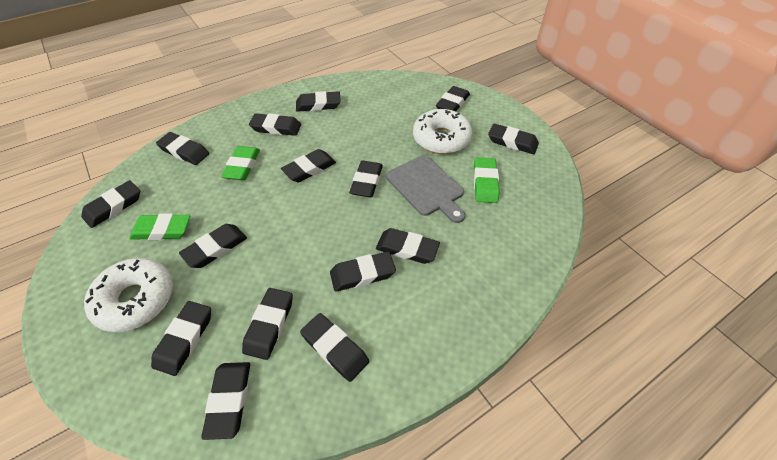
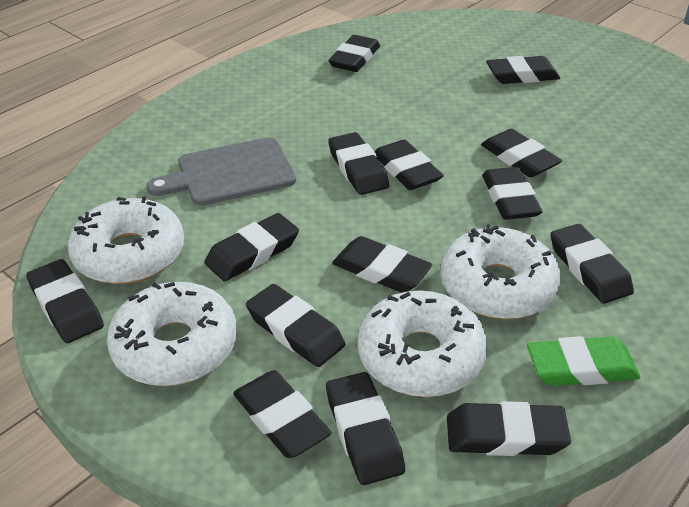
black eraser: [81,180,140,228] [151,301,211,376] [156,132,209,165] [179,224,247,268] [201,362,250,440] [242,288,293,360] [249,113,301,136] [281,149,336,182] [296,91,341,112] [300,313,369,382] [330,251,396,292] [349,161,383,197] [376,228,440,264] [436,86,470,111] [488,123,539,154] = 15 -> [26,259,104,343] [204,213,299,281] [233,370,332,458] [246,284,346,367] [326,372,405,485] [328,132,389,195] [329,35,380,72] [332,236,432,293] [374,140,444,190] [447,401,571,456] [481,129,562,177] [482,167,543,220] [486,56,560,84] [551,224,634,304] = 14
green eraser: [129,213,190,240] [221,146,260,180] [474,157,499,203] = 3 -> [527,336,640,386] = 1
white donut: [84,258,173,332] [413,109,472,154] = 2 -> [68,196,184,284] [107,282,237,386] [358,291,488,397] [441,224,561,319] = 4

